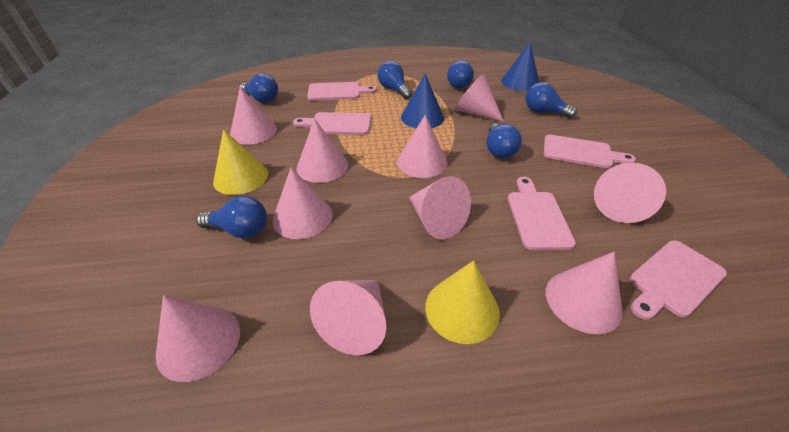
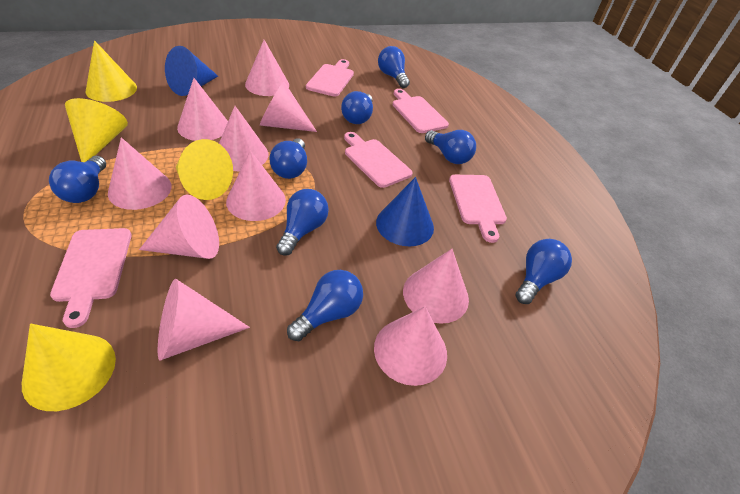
blue light bulb: [196,196,267,238] [239,74,278,103] [377,61,412,99] [447,60,474,89] [487,123,522,159] [525,82,577,119] = 6 -> [49,156,106,203] [269,138,307,179] [276,189,329,256] [287,270,363,341] [341,91,373,124] [378,46,410,88] [425,130,476,164] [516,239,572,304] = 8
yellow cone: [213,129,268,195] [425,261,500,344] = 2 -> [22,323,116,411] [65,98,128,162] [85,40,137,102] [176,139,233,200] = 4

